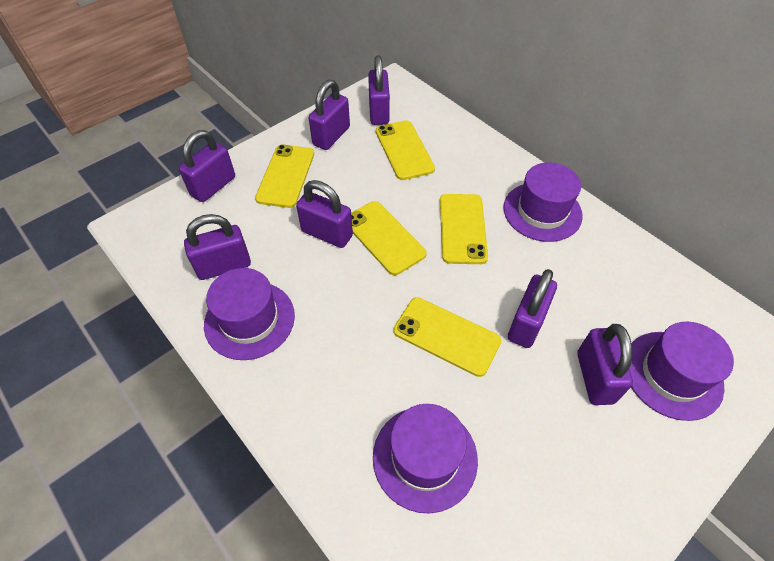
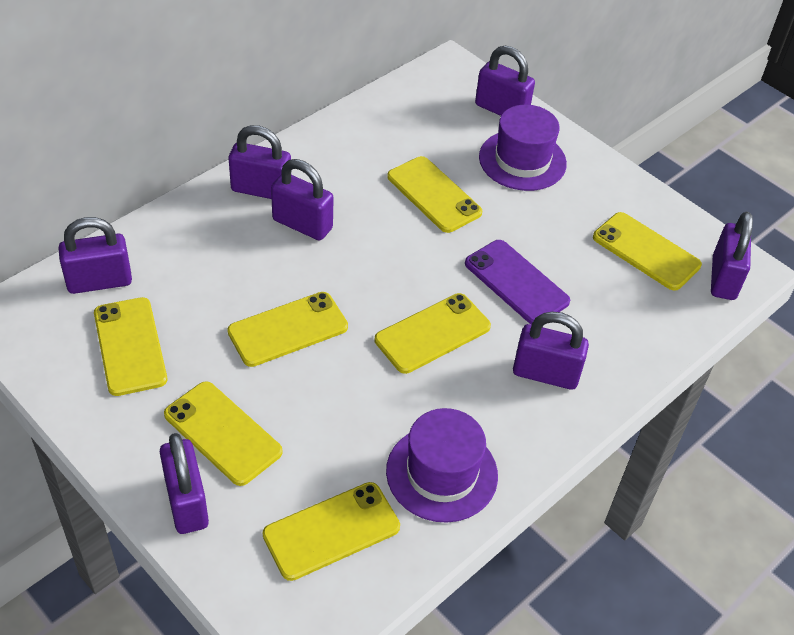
purple hat: [204,268,295,360] [373,404,478,514] [503,162,583,242] [629,322,734,421] = 4 -> [386,408,498,523] [479,105,567,191] = 2
purple phone: none = 0 -> [465,240,570,325] = 1
yellow phone: [255,144,314,208] [351,201,427,275] [376,120,435,180] [394,297,501,377] [440,194,488,264] = 5 -> [94,297,167,396] [164,381,283,486] [227,292,348,367] [263,482,400,581] [375,293,491,374] [387,156,482,233] [593,212,702,291] = 7

